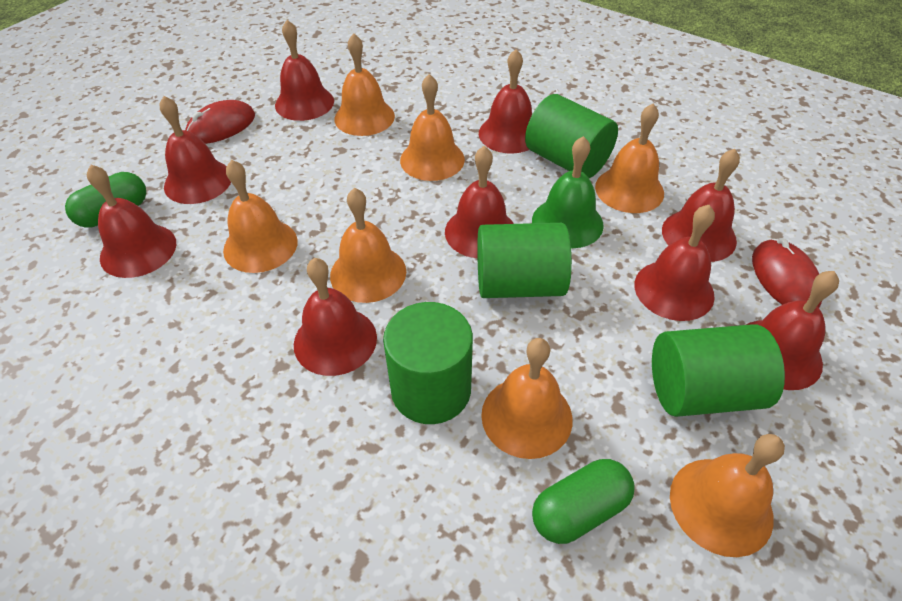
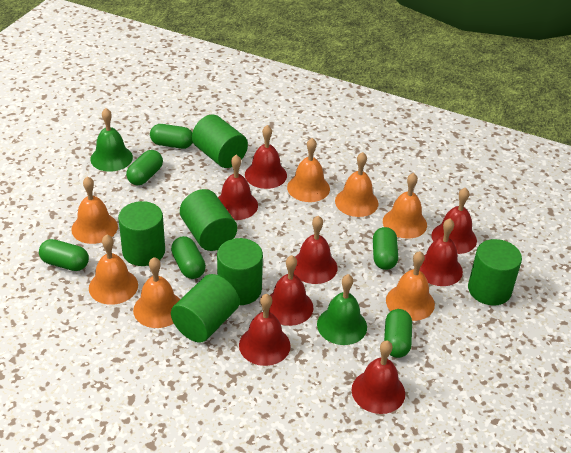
green bell: [532,136,604,248] = 1 -> [90,108,133,172] [317,274,367,345] = 2
green capsule: [65,172,146,228] [532,459,635,544] = 2 -> [39,239,89,271] [126,150,163,185] [150,124,193,149] [171,236,206,279] [373,227,398,270] [384,309,412,358] = 6
green cylinder: [383,302,473,424] [477,223,572,298] [525,94,618,178] [652,324,785,417] = 4 -> [118,201,165,266] [171,274,239,343] [180,189,237,251] [192,115,248,168] [217,238,263,305] [468,239,522,306] = 6
red bell: [87,165,176,278] [160,96,231,204] [275,20,334,121] [294,258,377,376] [445,146,514,258] [479,49,532,154] [634,205,715,321] [662,149,740,262] [746,271,839,390] = 9 -> [218,155,258,220] [239,294,291,366] [245,125,287,189] [269,255,313,326] [294,216,338,284] [352,340,405,414] [419,218,463,286] [431,187,477,254] = 8
red mouse: [185,100,255,144] [752,238,822,308] = 2 -> none = 0

